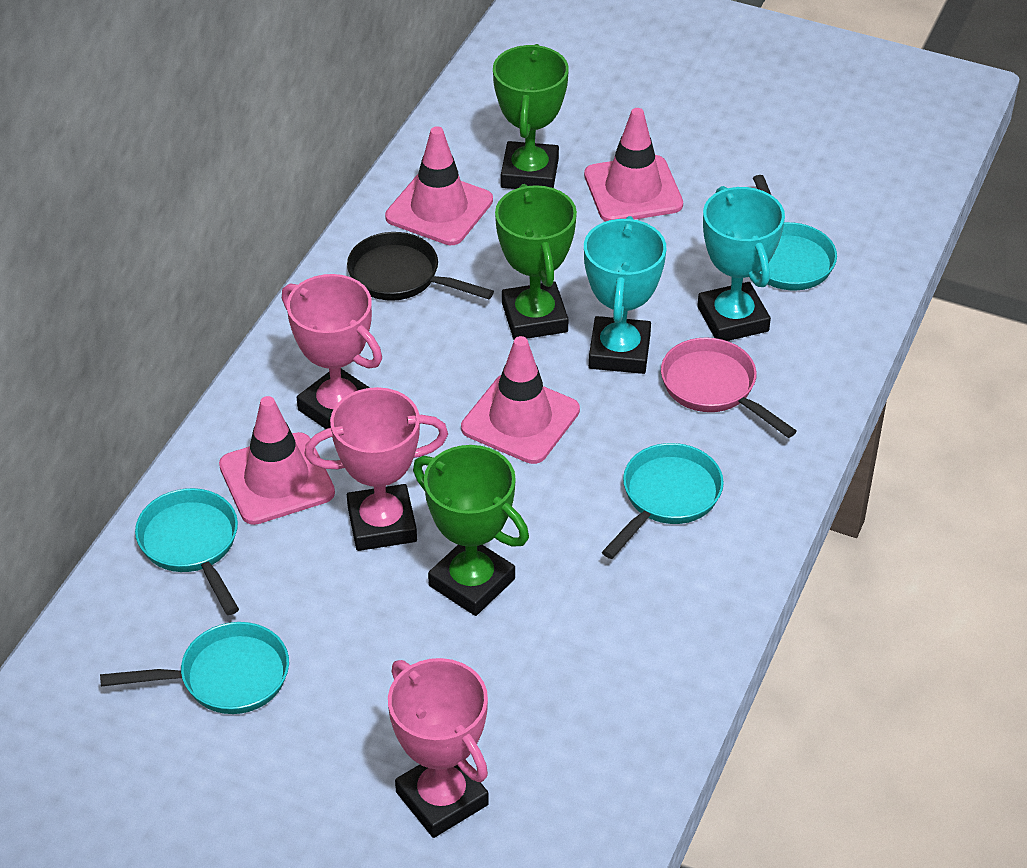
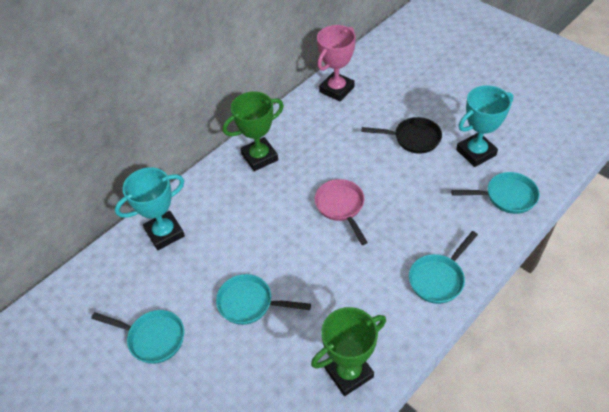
green trophy: [413,445,529,616] [493,44,569,189] [495,184,577,340] = 3 -> [223,92,284,171] [311,307,386,396] = 2
pink traffic cone: [219,396,335,525] [385,126,493,245] [461,336,580,464] [584,108,683,222] = 4 -> none = 0
pink trophy: [282,274,382,429] [304,387,448,551] [388,658,489,838] = 3 -> [317,25,356,101] = 1

